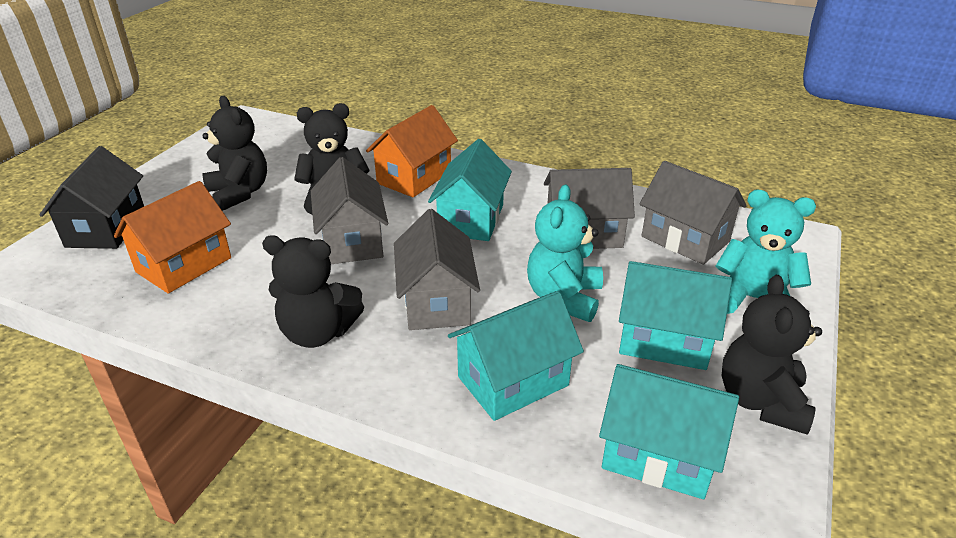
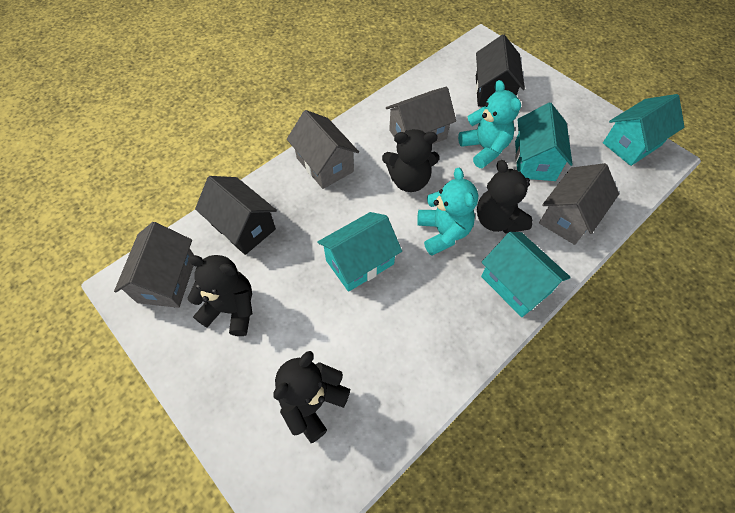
black house: [39,146,144,249] = 1 -> [195,176,277,255] [476,34,525,107] = 2
orange house: [114,181,231,294] [366,105,458,197] = 2 -> none = 0

